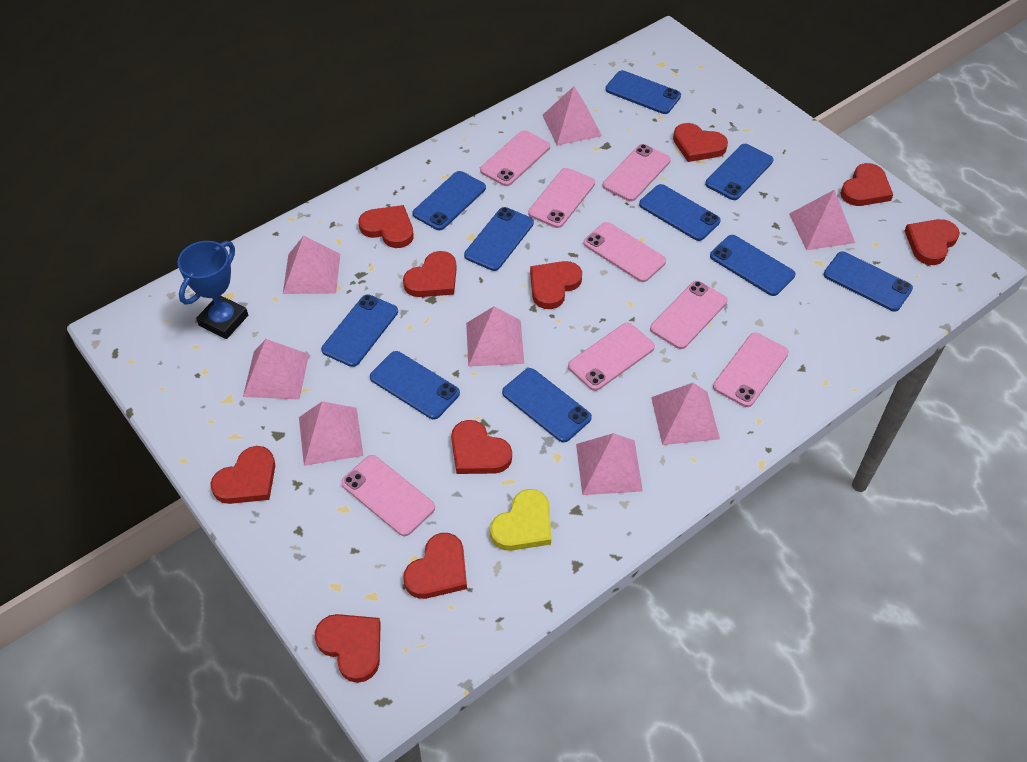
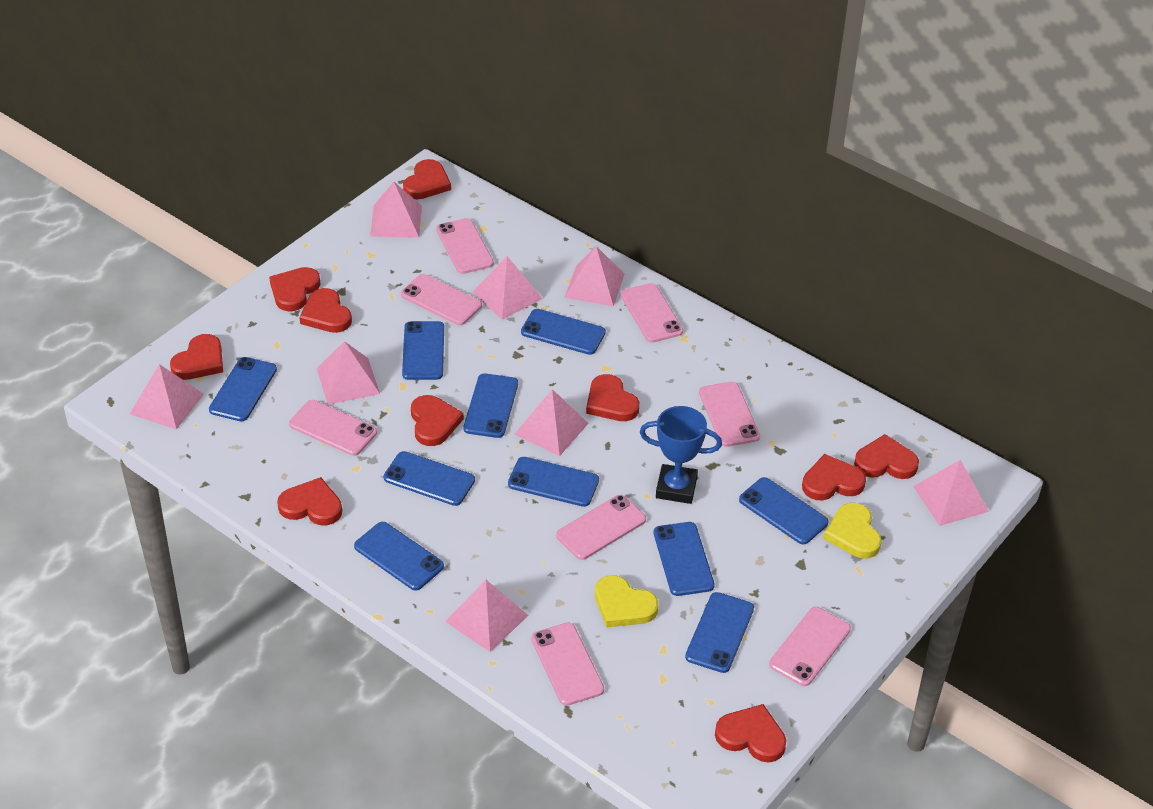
yellow heart: [490,489,551,551] = 1 -> [595,575,658,628] [823,503,882,558] = 2

